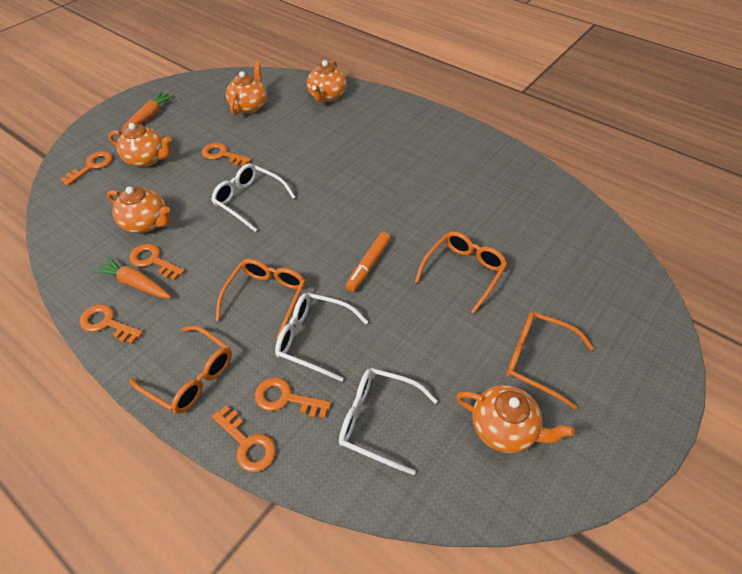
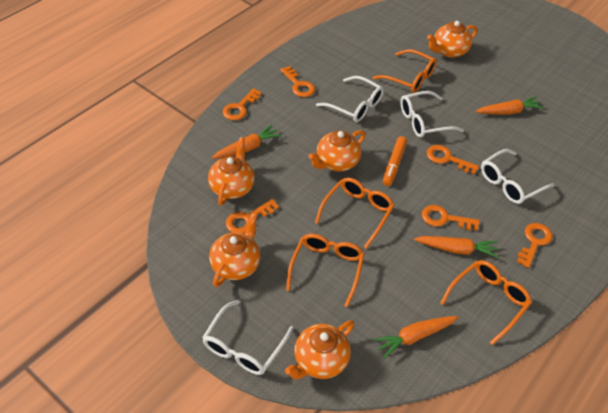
orange carrot: [92,256,171,298] [121,92,175,132] = 2 -> [212,125,282,159] [373,316,458,359] [414,236,499,258] [475,97,544,114] = 4
white glasses: [211,163,295,232] [275,293,368,382] [339,368,438,475] = 3 -> [202,300,294,375] [316,76,384,122] [400,91,464,138] [481,149,555,204] = 4

